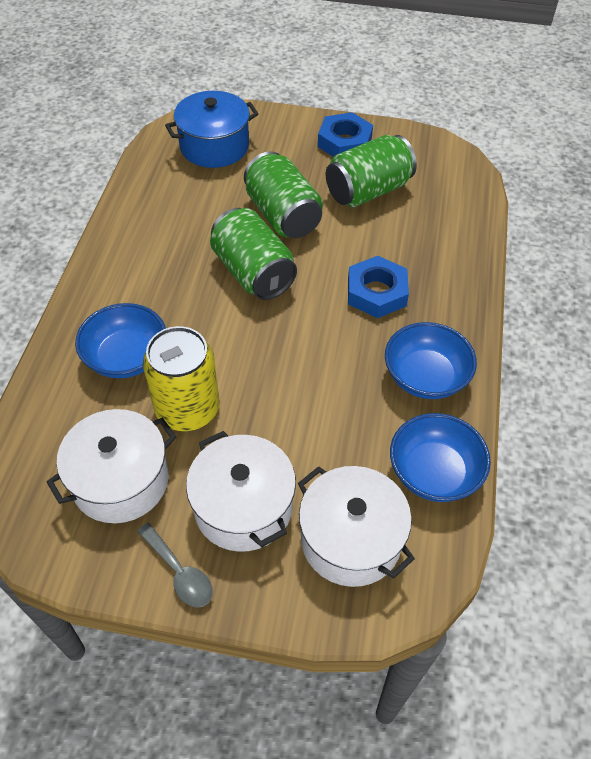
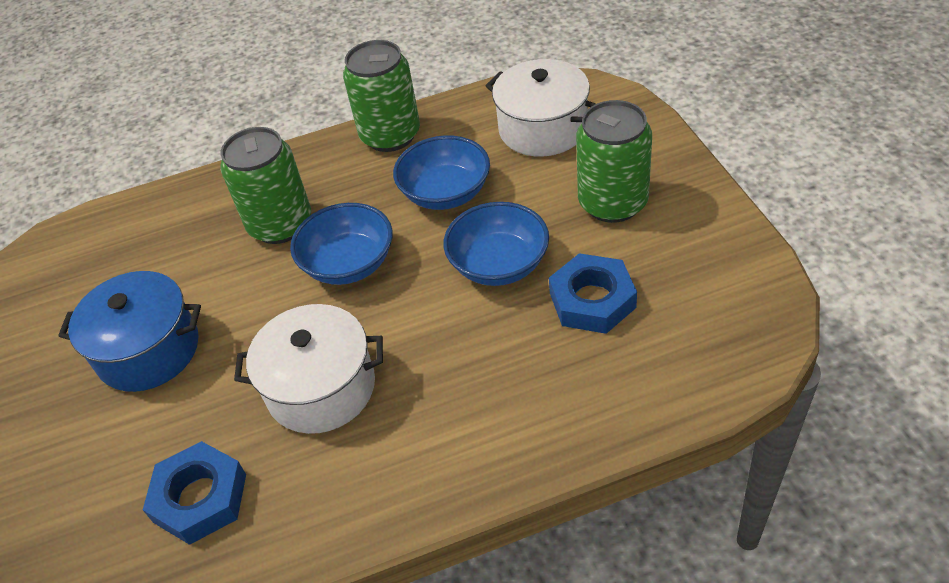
grey spoon: [137,523,213,608] = 1 -> none = 0
white pot: [47,409,176,523] [186,431,296,552] [298,466,415,587] = 3 -> [234,304,383,434] [486,59,596,156] = 2
yellow can: [143,326,220,431] = 1 -> none = 0

